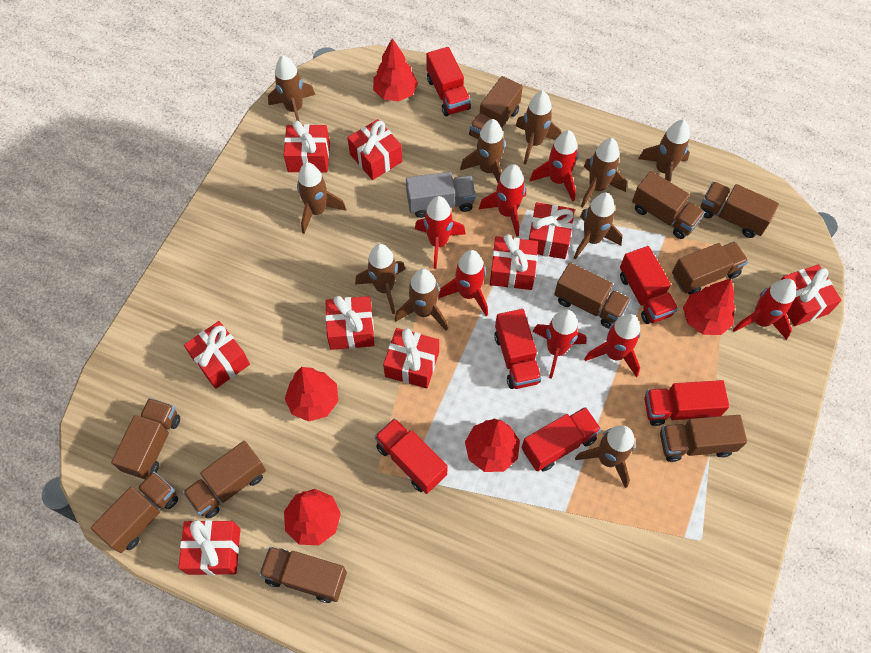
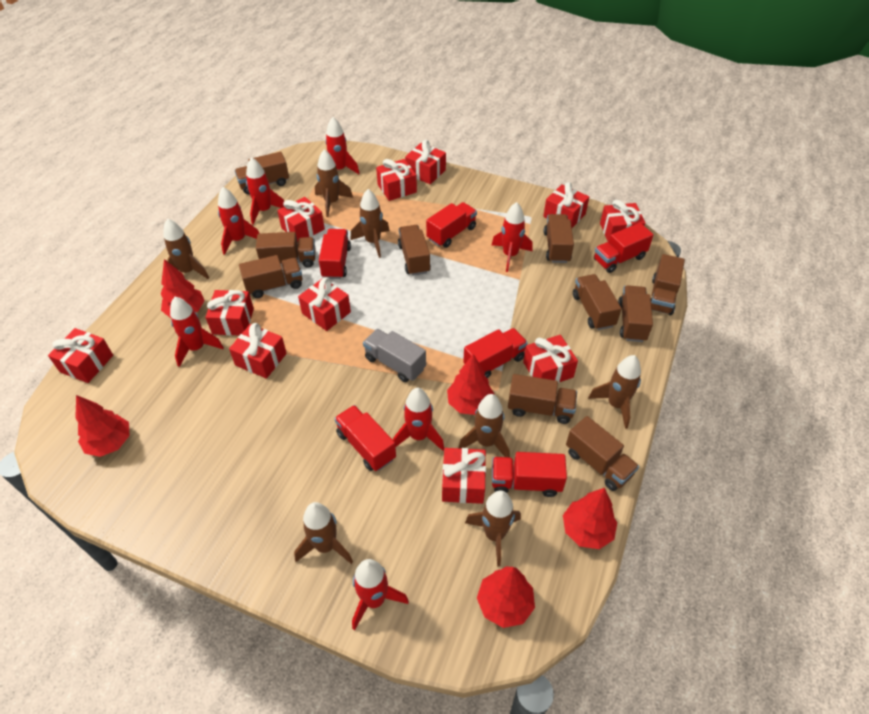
brown rocket: [268,55,315,122] [297,162,346,234] [355,244,405,314] [395,269,448,331] [460,119,505,183] [516,91,561,165] [574,193,623,260] [575,425,635,488] [581,138,627,208] [638,120,690,182] = 10 -> [163,218,209,279] [294,502,353,564] [315,149,353,217] [350,189,390,258] [458,394,510,457] [465,491,521,567] [588,355,641,429] = 7
red gift: [179,520,240,575] [184,321,250,389] [284,121,330,172] [325,296,374,350] [348,119,402,180] [383,328,439,388] [490,234,538,290] [529,202,575,259] [781,264,842,326] = 9 -> [48,328,113,383] [205,290,254,335] [229,323,287,379] [277,197,325,242] [298,277,351,331] [376,159,417,201] [405,140,446,184] [442,448,486,504] [523,335,578,383] [543,182,589,228] [600,200,645,242] = 11

